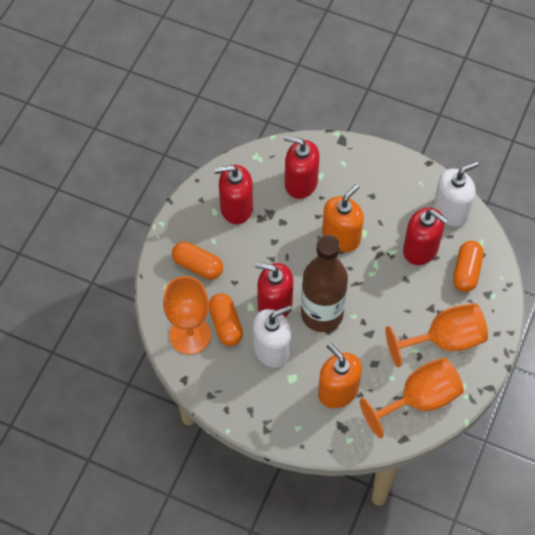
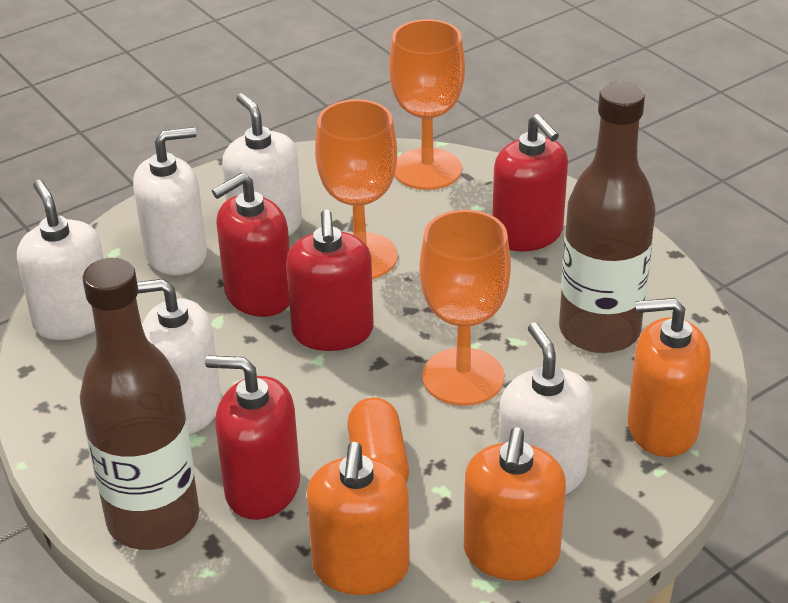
brown bottle: [301,235,348,332] = 1 -> [80,258,199,550] [559,82,655,353] = 2
orange capsule: [172,241,223,279] [209,293,243,346] [453,241,483,292] = 3 -> [347,398,409,483] = 1
orange soap dispenser: [318,343,362,408] [322,184,364,252] = 2 -> [307,442,410,595] [464,427,566,581] [628,298,711,457] = 3
white soap dispenser: [253,305,292,368] [433,161,479,227] = 2 -> [17,180,104,340] [133,127,207,275] [137,279,221,434] [222,93,302,236] [498,322,593,495] = 5

